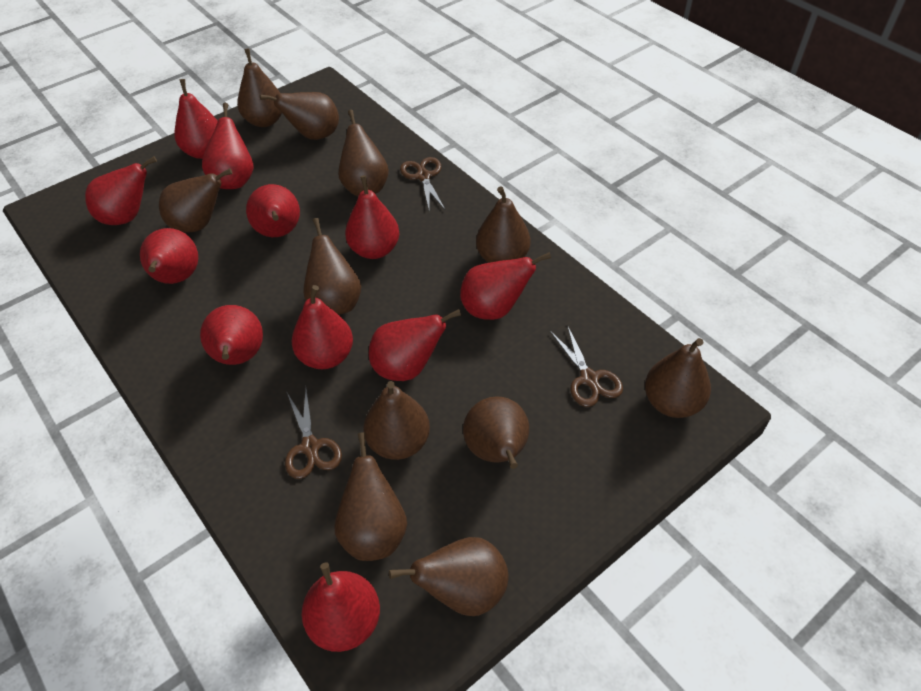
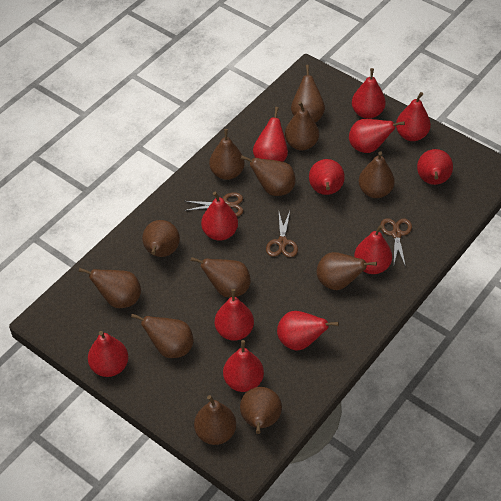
brown pear: [159,168,232,232] [237,48,282,127] [260,92,339,140] [303,218,361,315] [334,432,407,561] [338,109,389,196] [364,381,430,460] [389,537,508,616] [463,396,529,469] [476,186,531,263] [645,338,711,418] = 11 -> [79,268,141,308] [131,313,194,358] [142,220,180,257] [191,257,251,298] [194,395,236,445] [209,129,245,180] [240,387,282,434] [241,156,296,196] [285,101,319,151] [291,65,325,123] [317,252,377,290] [359,151,395,198] = 12
red pear: [85,156,157,225] [140,228,198,284] [175,79,218,159] [200,305,263,365] [202,103,254,189] [246,184,300,237] [292,285,353,369] [302,563,380,652] [345,175,400,259] [369,309,461,381] [460,252,551,320] = 11 -> [88,331,128,377] [201,192,238,241] [215,289,254,341] [223,340,264,392] [253,107,288,162] [277,311,339,351] [309,159,345,195] [349,119,405,153] [352,68,386,119] [354,225,392,274] [396,92,431,141] [417,149,453,185] = 12

